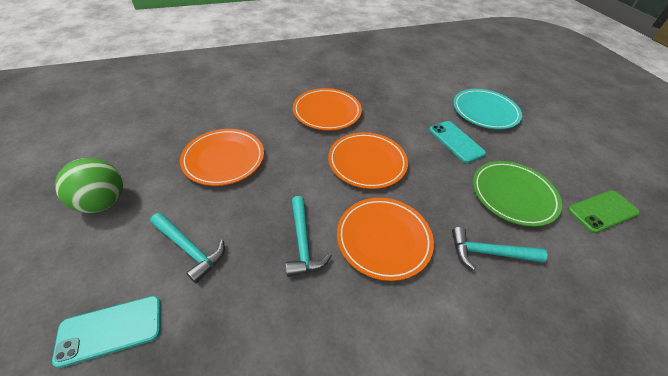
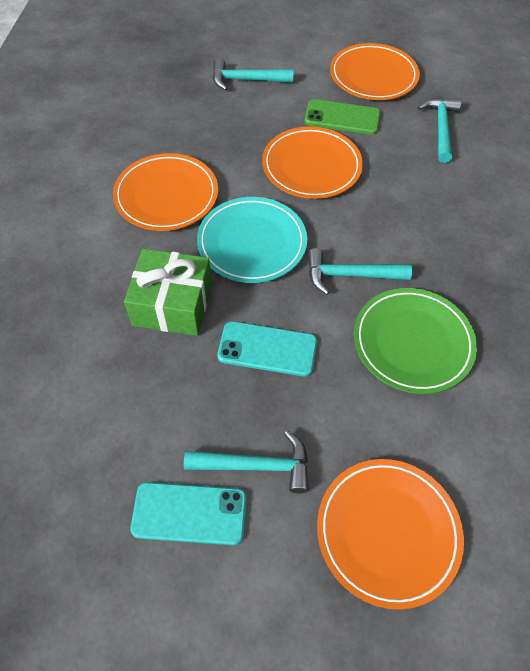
green ball: [55,158,123,213] = 1 -> none = 0
green gift: none = 0 -> [124,248,212,336] = 1
turquoise hammer: [150,213,225,283] [286,196,332,277] [452,227,547,270] = 3 -> [184,430,309,493] [213,58,293,90] [308,248,412,295] [418,98,461,163] = 4

